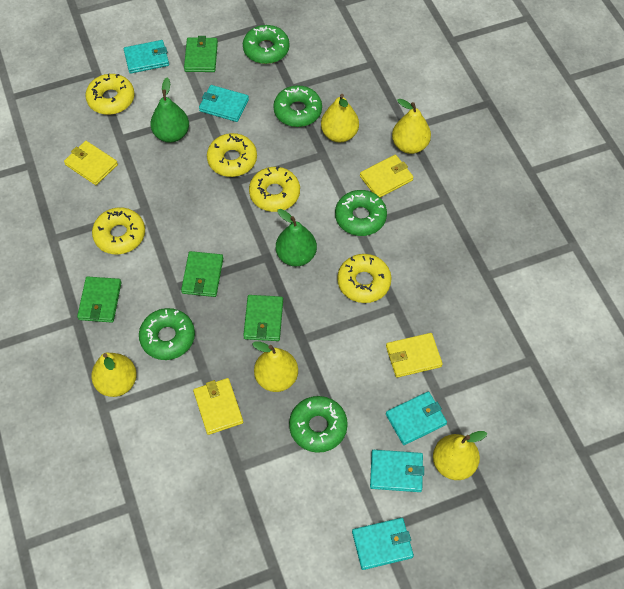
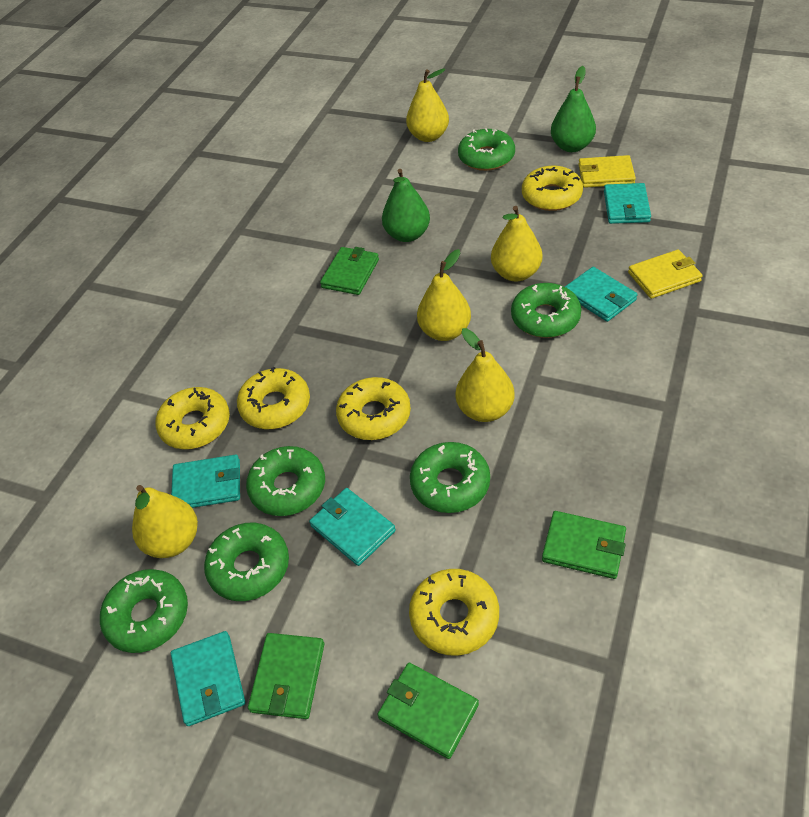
green donut: [139,308,195,360] [243,25,290,64] [273,85,322,127] [289,396,348,453] [335,190,387,236] = 5 -> [100,569,188,653] [204,523,289,601] [246,446,325,516] [410,442,490,513] [458,128,515,171] [511,283,581,338] = 6
yellow wallet: [64,141,118,185] [193,378,243,435] [360,155,414,197] [386,333,443,378] = 4 -> [578,155,636,188] [628,249,703,299] = 2

